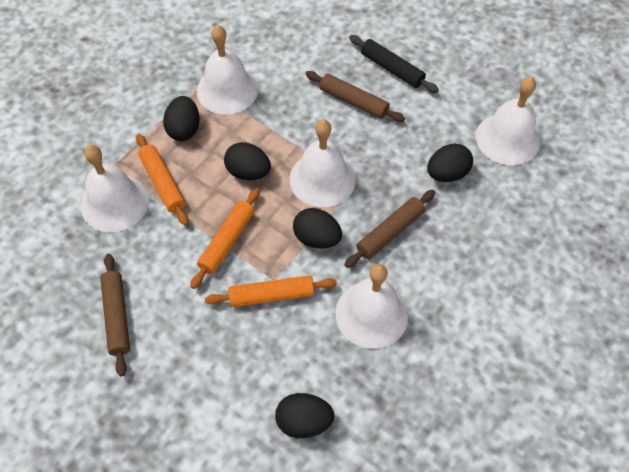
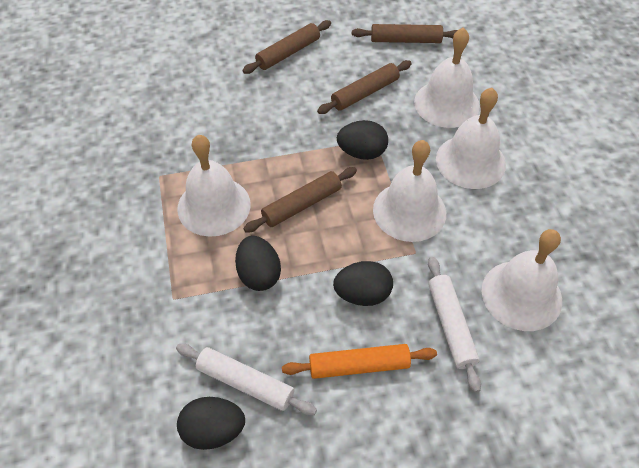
black egg: [163,96,200,141] [224,142,271,180] [275,393,334,438] [293,208,342,248] [427,144,473,182] = 5 -> [177,397,245,450] [235,236,281,291] [333,261,393,306] [337,120,388,160] = 4
black rolling pin: [349,35,439,93] = 1 -> none = 0
brown rolling pin: [100,254,130,377] [305,71,405,122] [344,190,435,268] = 3 -> [242,20,331,74] [243,167,357,232] [317,60,412,114] [352,24,457,43] = 4
orange rolling pin: [136,134,189,226] [190,188,260,289] [205,276,337,307] = 3 -> [282,344,437,379] = 1
white rolling pin: none = 0 -> [176,344,317,415] [428,257,481,392] = 2

